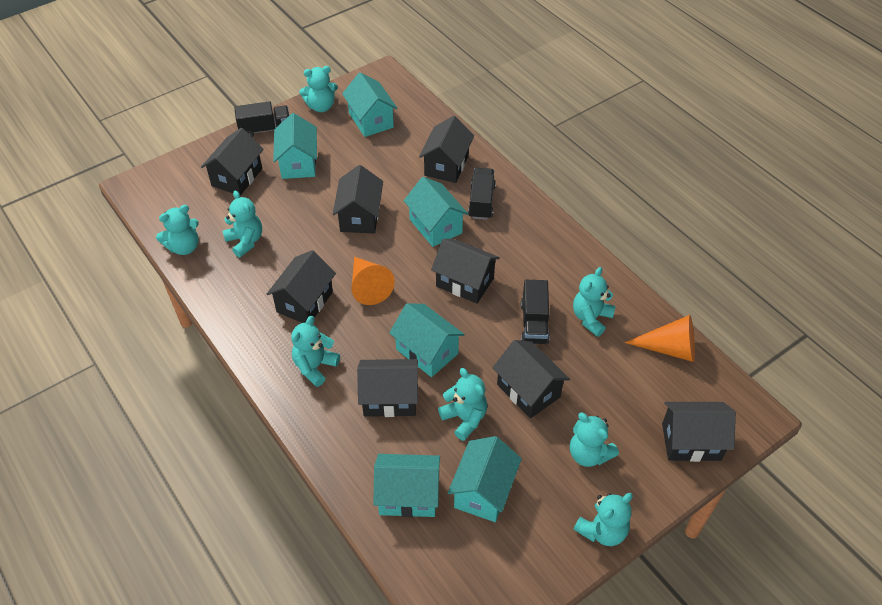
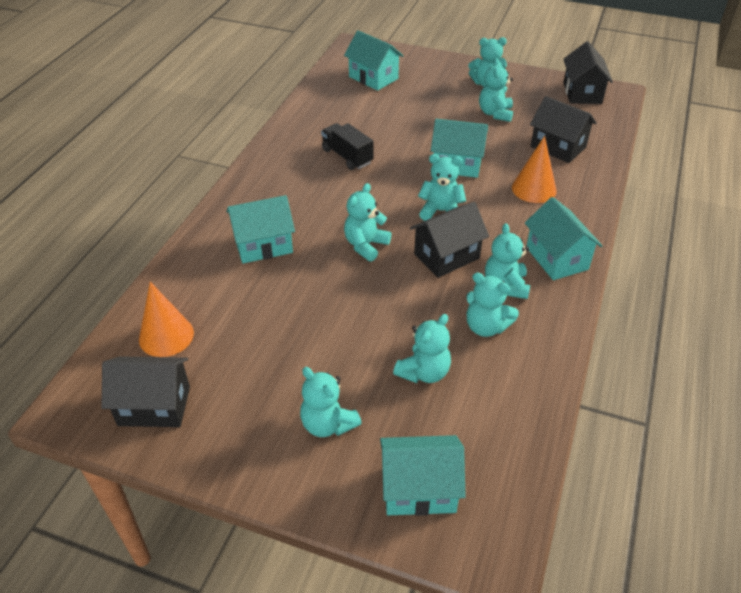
black house: [201,128,264,196] [267,250,336,323] [333,165,383,234] [357,359,418,417] [419,116,474,183] [431,239,500,303] [493,340,570,419] [662,402,736,462] = 8 -> [102,357,190,427] [410,202,489,278] [530,96,597,163] [563,41,613,104] = 4
black truck: [234,101,289,138] [468,168,496,220] [521,280,550,344] = 3 -> [321,123,374,170] = 1
turquoise house: [273,113,317,179] [342,72,398,137] [373,454,440,517] [389,303,465,377] [404,177,468,247] [448,436,522,522] = 6 -> [226,195,295,263] [344,30,404,91] [380,435,466,516] [431,119,488,178] [525,197,602,280] = 5

